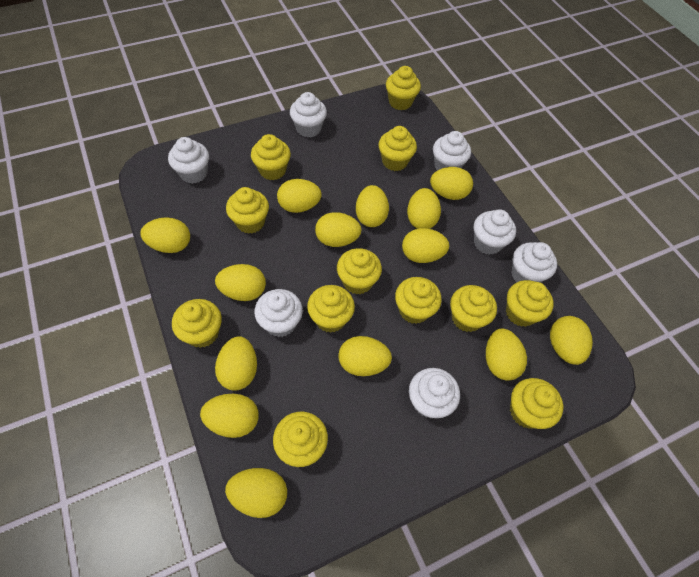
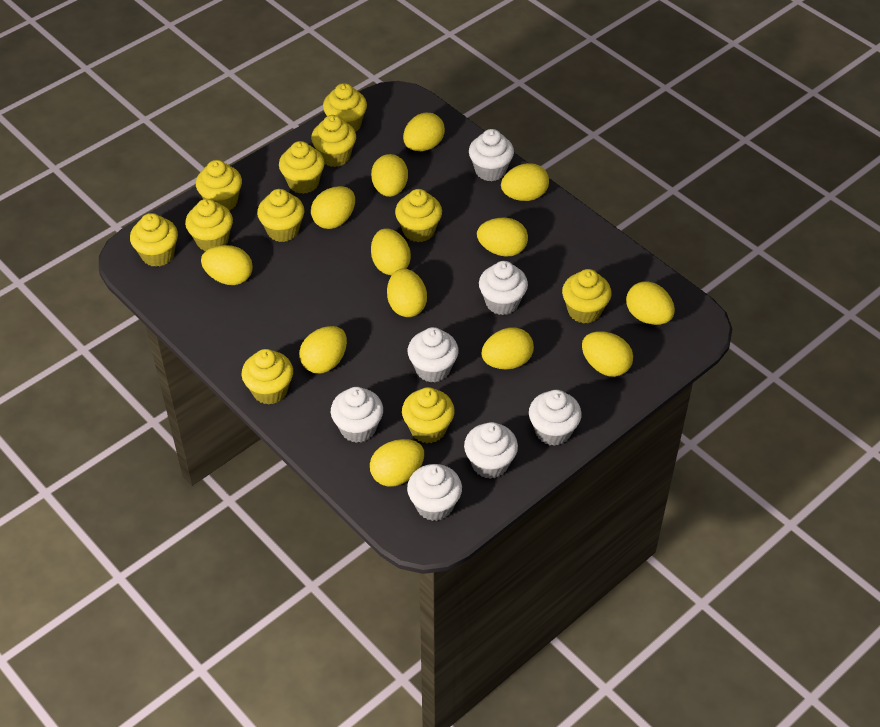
yellow cupcake: [172,299,222,348] [226,187,269,234] [251,134,291,180] [273,412,328,467] [307,285,355,333] [337,248,382,294] [379,126,417,171] [386,66,421,110] [395,277,441,324] [450,285,497,332] [506,280,554,327] [510,378,563,429] = 12 -> [130,213,178,267] [185,199,233,251] [196,160,242,211] [242,349,293,405] [257,189,304,242] [279,141,325,194] [311,115,356,167] [323,83,367,132] [395,189,442,242] [402,387,455,443] [562,269,611,324] = 11
yellow egg: [140,217,190,253] [200,394,259,438] [215,264,266,301] [215,336,257,391] [225,468,287,518] [277,179,322,213] [315,212,361,247] [339,336,392,376] [356,185,389,227] [402,228,449,263] [407,188,441,229] [430,167,473,200] [486,328,527,381] [550,316,593,365] = 14 -> [201,245,253,285] [299,326,347,373] [311,186,355,229] [370,439,424,487] [371,154,408,197] [371,228,411,275] [387,269,427,317] [403,112,445,151] [477,218,528,257] [481,327,534,369] [501,163,549,201] [582,331,633,377] [626,282,675,325] = 13

